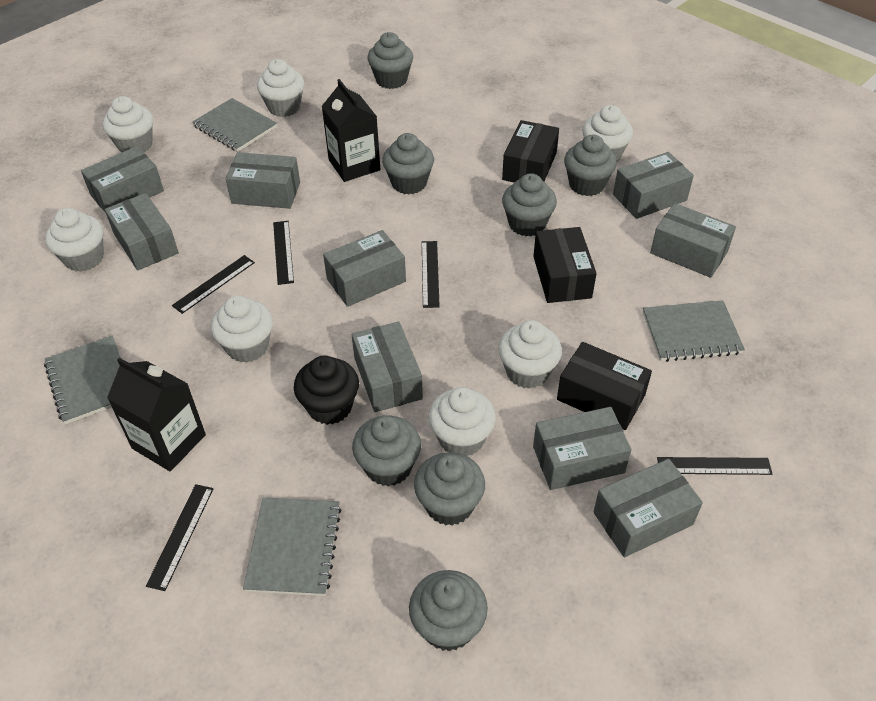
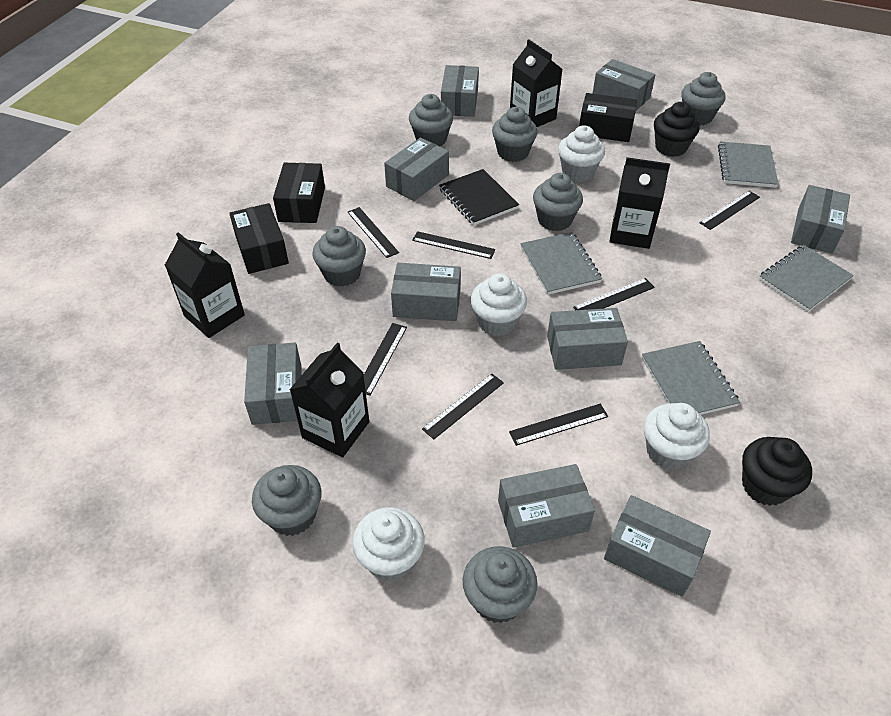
black carton: [107,358,206,471] [322,79,380,182] = 2 -> [165,232,245,338] [290,343,369,457] [510,40,562,127] [609,157,670,249] = 4
black cupcake: [294,356,359,425] = 1 -> [654,102,700,157] [742,437,812,506] = 2
black notebook: none = 0 -> [439,169,519,225] = 1
black ruler: [146,484,213,591] [172,255,255,314] [273,221,294,285] [422,241,440,308] [657,457,772,475] = 5 -> [348,207,399,258] [364,323,407,396] [412,231,495,259] [422,374,504,439] [509,404,608,446] [573,278,655,310] [699,191,760,230] = 7
white cupcake: [45,208,104,272] [103,96,153,153] [211,296,273,363] [257,59,304,117] [428,387,496,456] [498,320,562,389] [582,105,633,161] = 7 -> [352,507,425,581] [471,274,527,336] [558,125,605,182] [644,403,710,470] = 4

